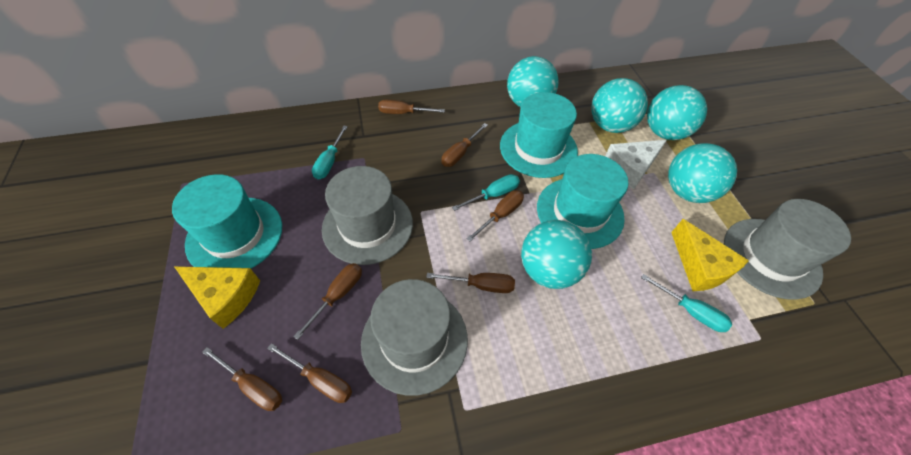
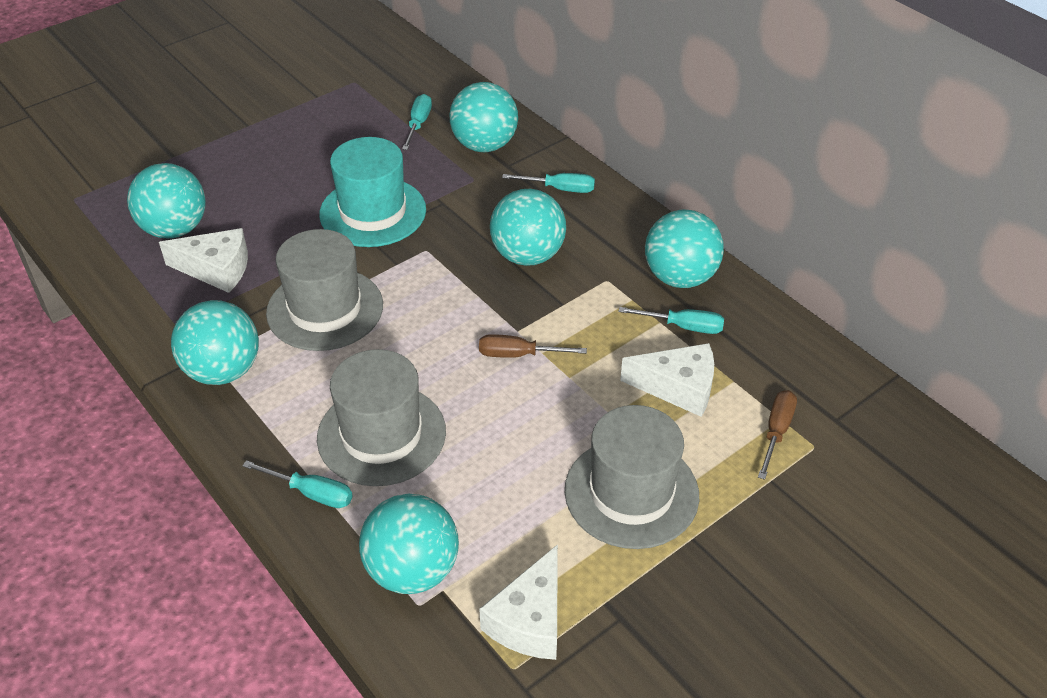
brown screwdriver: [202,347,282,411] [267,343,352,403] [293,263,362,340] [378,100,445,114] [426,273,515,293] [441,123,488,167] [466,190,524,242] = 7 -> [479,334,587,358] [758,390,797,480] = 2
turquoise ball: [507,56,559,107] [521,220,592,289] [591,78,648,133] [647,85,707,140] [668,143,737,203] = 5 -> [127,163,206,238] [171,300,259,385] [359,493,459,594] [449,82,518,152] [490,189,566,266] [645,210,724,288] = 6
turquoise hat: [172,174,282,268] [500,92,578,178] [537,154,628,249] = 3 -> [319,137,426,247] = 1
turquoise screwdriver: [312,126,348,180] [452,174,520,211] [641,274,732,332] = 3 -> [242,460,353,508] [402,94,432,150] [502,173,595,193] [618,307,724,334] = 4
white cheese: [605,140,667,189] = 1 -> [159,228,248,293] [479,544,558,660] [620,343,714,417] = 3
yellow cheese: [174,266,260,329] [671,219,749,291] = 2 -> none = 0

